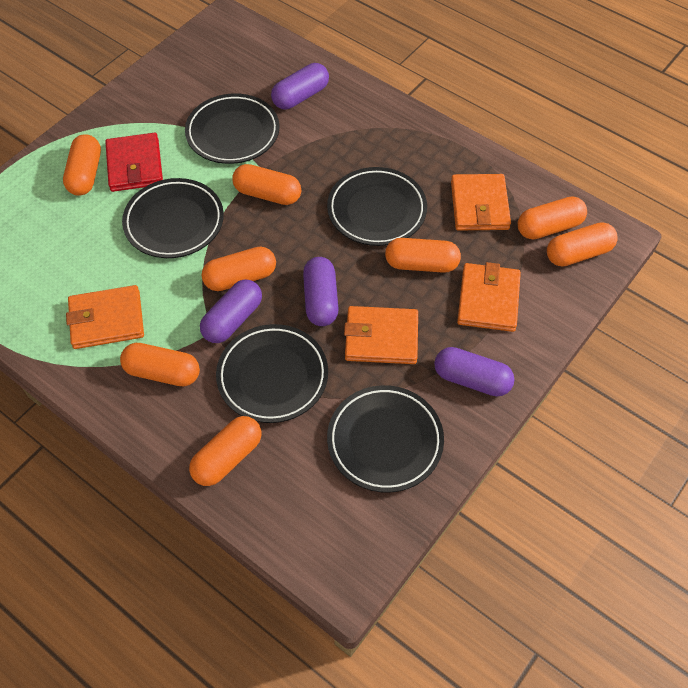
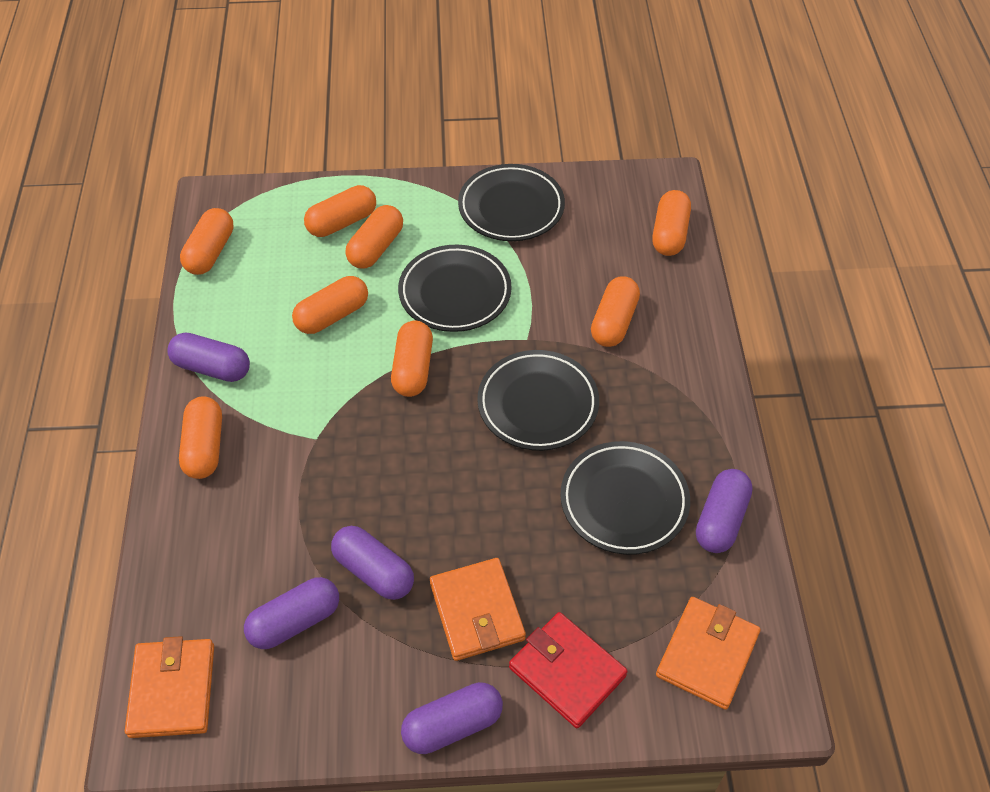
black plate: [122,178,224,258] [185,93,279,164] [216,324,328,423] [327,167,427,246] [327,385,444,493] = 5 -> [398,245,512,332] [458,164,565,241] [477,350,599,451] [560,441,690,555] = 4
orange wallet: [66,285,144,349] [344,306,418,364] [451,174,511,230] [457,262,521,332] = 4 -> [125,636,214,738] [430,558,526,661] [656,597,761,710] = 3
purple capsule: [200,280,262,343] [271,63,329,109] [303,257,339,326] [434,347,514,396] = 4 -> [167,333,250,382] [244,577,339,649] [331,526,414,600] [401,682,503,754] [696,469,753,553] = 5

